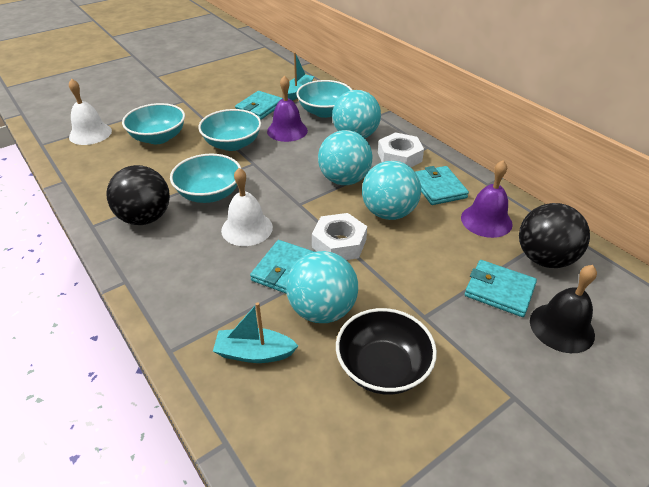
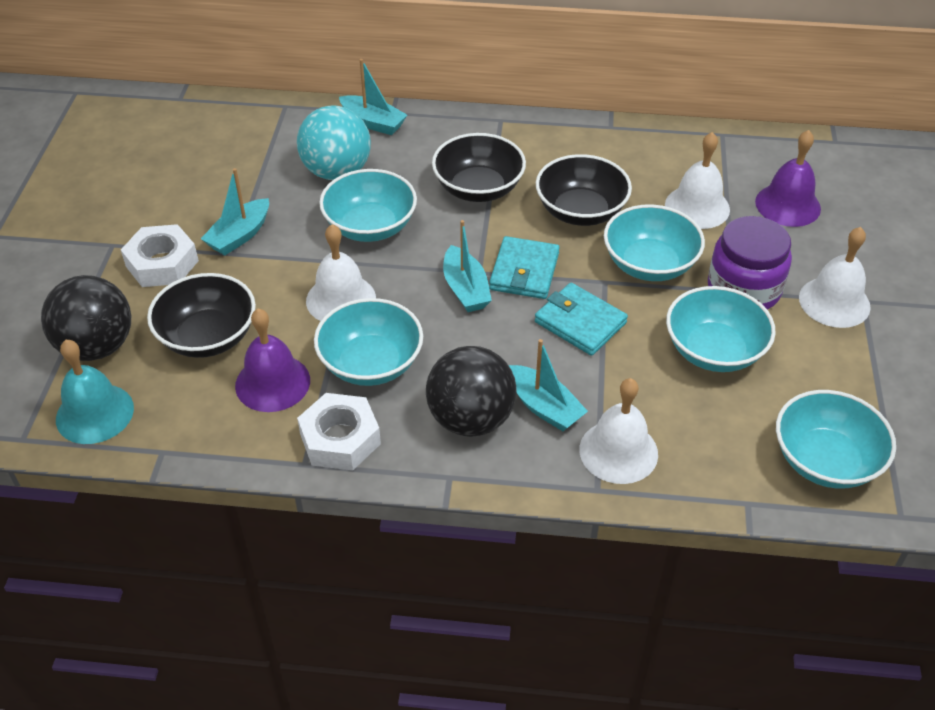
black bell: [530,265,597,353] = 1 -> none = 0
black bowl: [336,308,437,395] = 1 -> [147,273,256,358] [432,133,526,202] [536,154,632,226] = 3
purple jar: none = 0 -> [708,216,792,310] = 1
turquoise ball: [286,251,358,323] [318,130,372,185] [332,90,381,138] [362,161,421,220] = 4 -> [297,105,371,180] = 1
turquoise bell: none = 0 -> [56,340,134,444] = 1
turquoise boat: [213,302,298,363] [288,52,314,101] = 2 -> [201,168,269,255] [339,59,407,135] [443,220,492,312] [509,339,588,431] = 4
turquoise bowl: [122,103,185,144] [170,154,241,203] [198,109,261,151] [296,80,352,118] = 4 -> [314,298,423,386] [319,169,417,242] [604,204,705,281] [666,286,776,372] [776,390,896,488] = 5
turquoise wallet: [235,91,283,120] [250,240,314,294] [415,166,469,205] [465,260,537,317] = 4 -> [489,236,560,299] [535,283,628,356] = 2
white bell: [69,78,112,145] [221,168,273,246] = 2 -> [306,224,376,321] [579,378,658,484] [665,132,730,229] [799,227,871,328] = 4

